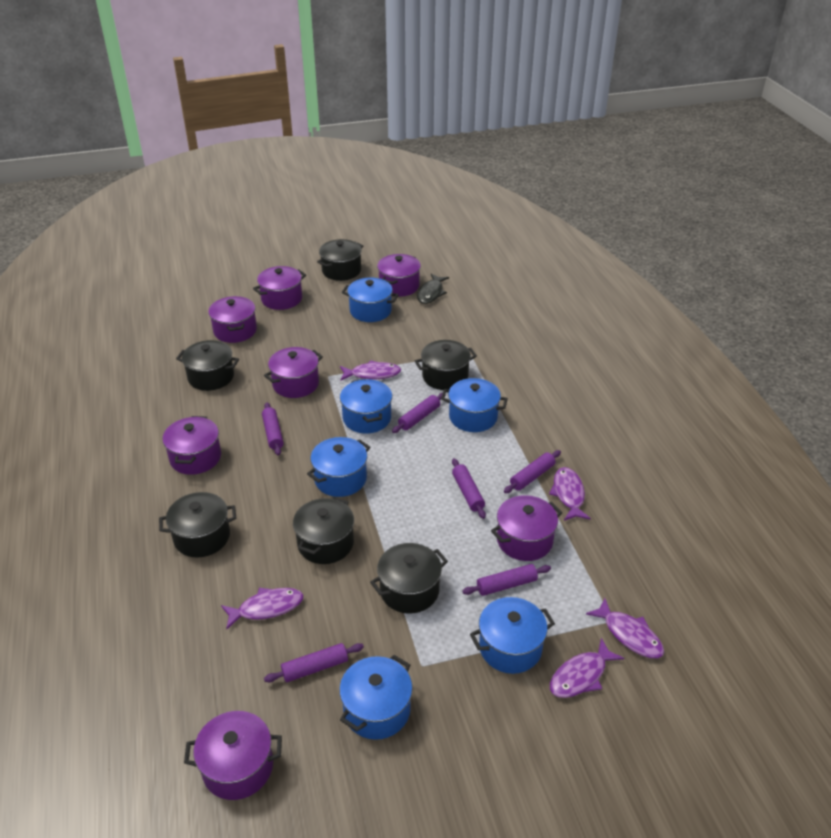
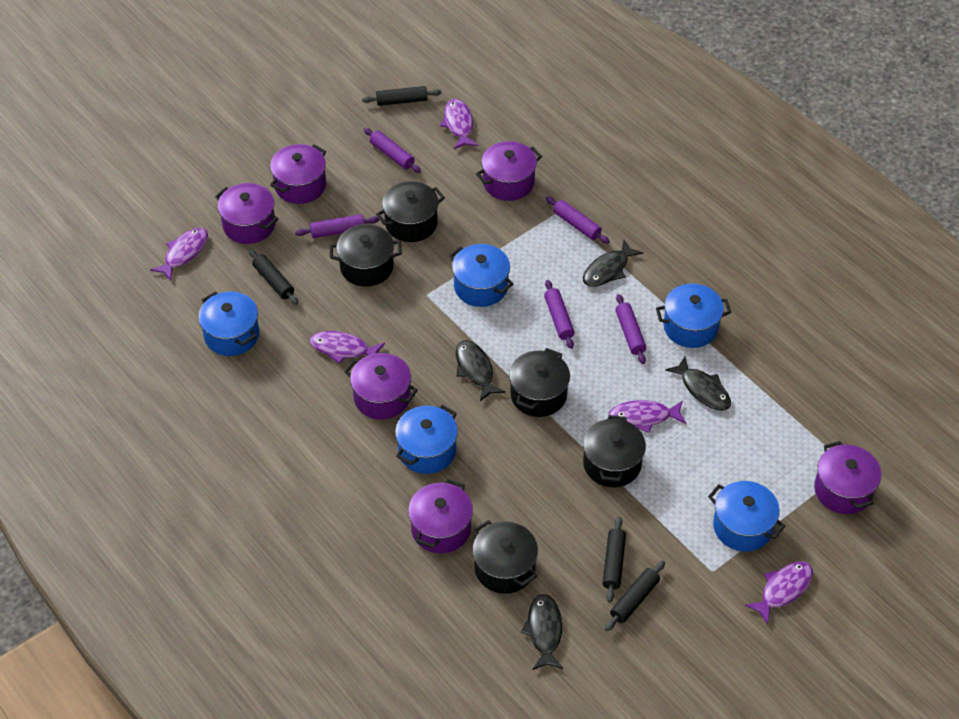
black fish: [417,274,449,304] = 1 -> [456,340,505,401] [521,594,563,670] [583,240,643,287] [665,356,731,411] = 4
black pot: [159,492,236,558] [176,340,239,391] [293,497,354,564] [317,239,363,281] [370,543,448,614] [415,340,477,390] = 6 -> [330,224,402,287] [376,181,445,242] [472,520,538,594] [509,348,570,417] [583,415,646,487] = 5
black rolling pin: none = 0 -> [249,249,298,305] [362,86,441,106] [603,517,626,602] [605,561,665,631] = 4
blue pot: [307,437,370,497] [339,655,412,740] [340,379,392,433] [342,278,399,322] [441,378,508,432] [470,597,555,674] = 6 -> [198,291,259,356] [395,404,458,474] [449,244,514,307] [656,284,731,348] [708,481,785,552] = 5
purple pot: [163,416,221,475] [184,711,282,800] [208,296,257,343] [253,266,306,310] [264,347,323,398] [377,254,421,297] [491,495,562,561] = 7 -> [215,183,278,244] [270,144,326,204] [344,353,418,420] [408,479,473,554] [476,141,542,201] [814,441,881,514] = 6
purple rolling pin: [262,402,284,456] [264,643,364,682] [392,393,446,433] [452,458,486,519] [462,564,551,596] [504,450,561,493] = 6 -> [295,214,379,238] [364,128,421,173] [544,280,574,349] [546,197,610,244] [616,294,646,364] = 5

